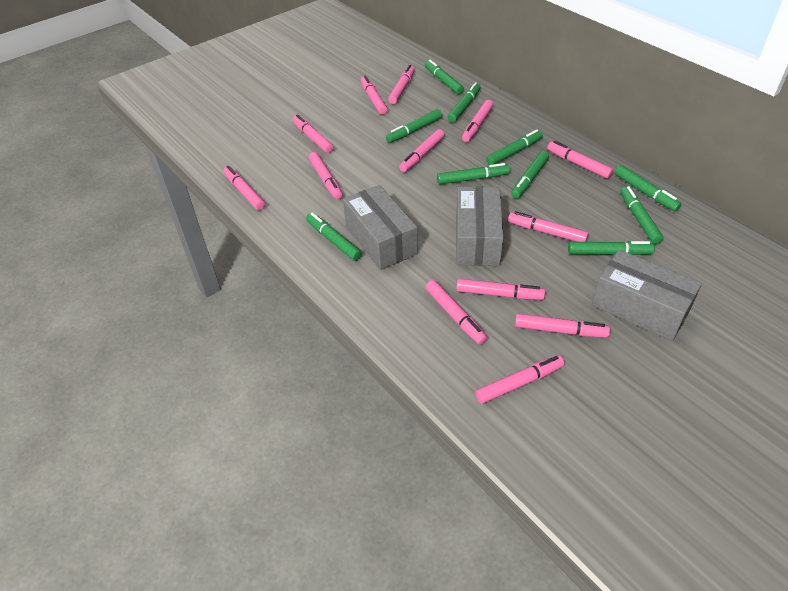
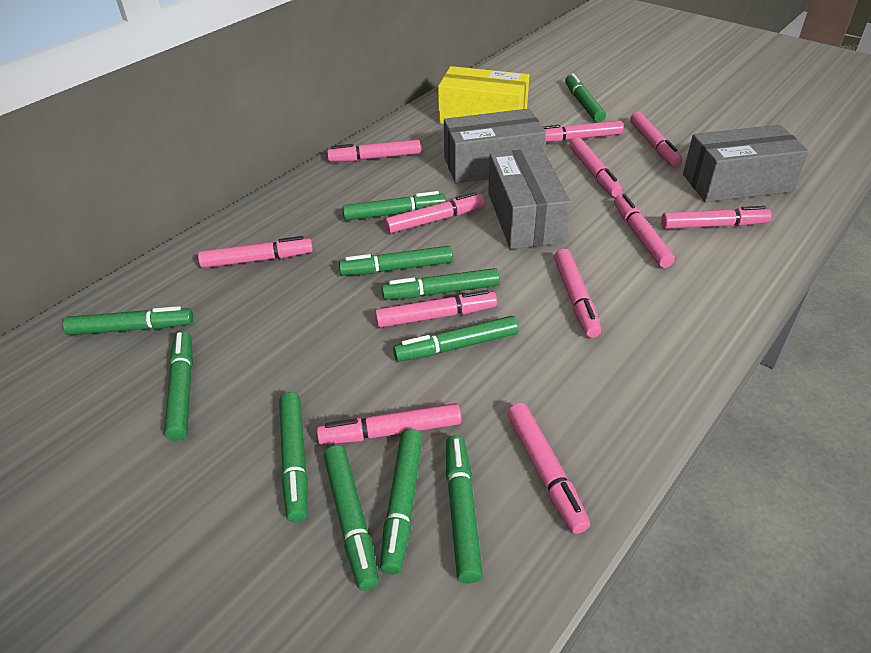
green marker: [306,213,362,261] [386,109,442,143] [425,60,464,94] [437,163,510,184] [448,82,481,122] [486,129,543,165] [511,151,549,199] [568,241,655,255] [615,165,681,211] [620,186,664,244] = 10 -> [63,306,193,335] [164,331,193,441] [279,392,308,522] [324,445,379,591] [339,246,453,276] [342,191,446,221] [380,429,423,575] [381,268,500,300] [393,316,519,362] [446,435,483,583] [565,73,606,122] = 11
pink marker: [223,166,265,210] [292,114,334,153] [309,152,343,199] [360,76,388,115] [388,65,415,104] [399,129,445,172] [425,280,487,345] [456,279,545,300] [462,100,494,142] [475,355,565,404] [508,211,589,242] [515,314,610,338] [547,141,614,179] = 13 -> [198,236,313,268] [317,403,462,445] [327,140,421,162] [375,290,497,328] [385,192,485,233] [507,403,590,534] [542,120,623,142] [554,249,601,338] [570,137,623,197] [614,194,675,268] [630,112,682,167] [661,206,772,229] = 12
yellow box: none = 0 -> [438,66,529,124] = 1

